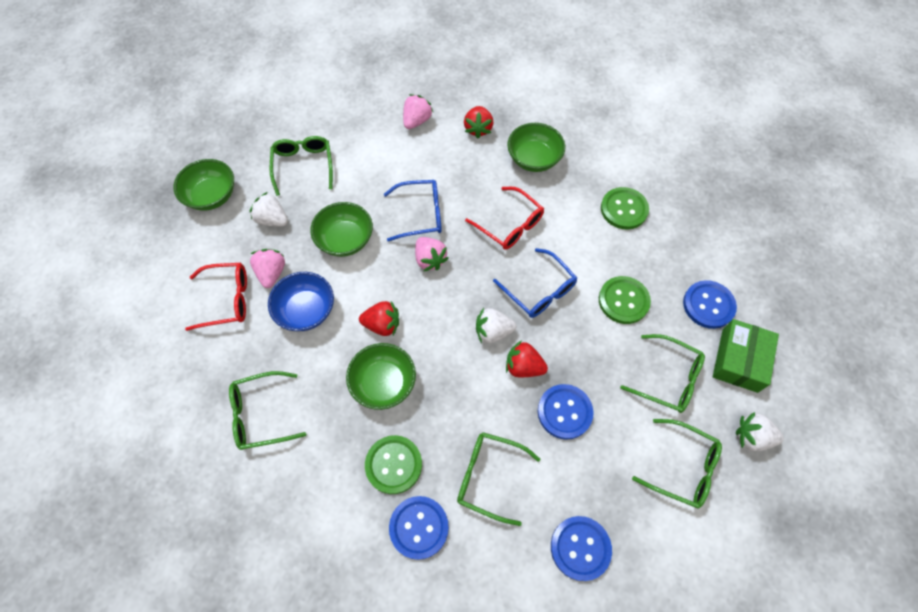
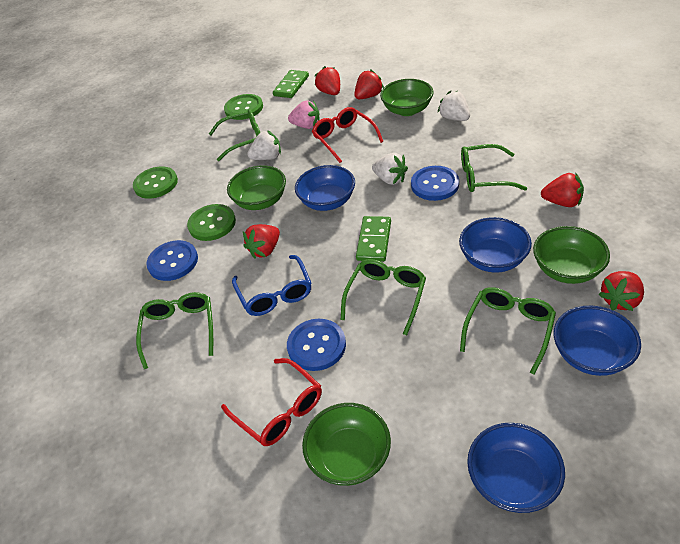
blue bowl: [268,272,334,331] = 1 -> [295,165,355,211] [459,217,532,273] [467,423,565,513] [554,306,641,376] = 4
blue button: [389,496,449,560] [538,384,594,440] [551,516,612,581] [683,280,737,329] = 4 -> [146,240,198,281] [287,319,346,371] [411,166,459,201] = 3
blue glasses: [384,180,442,241] [493,248,577,318] = 2 -> [232,255,311,316] = 1
green box: [713,319,779,393] = 1 -> none = 0
green domino: none = 0 -> [273,70,309,98] [356,216,391,262] = 2
pink strawberry: [250,249,285,288] [403,94,433,129] [415,237,449,271] = 3 -> [288,100,320,129] = 1
red strawberry: [359,301,399,336] [464,106,493,139] [506,340,548,377] = 3 -> [243,224,280,258] [315,66,340,95] [354,69,384,99] [541,173,584,207] [598,271,644,311] = 5

